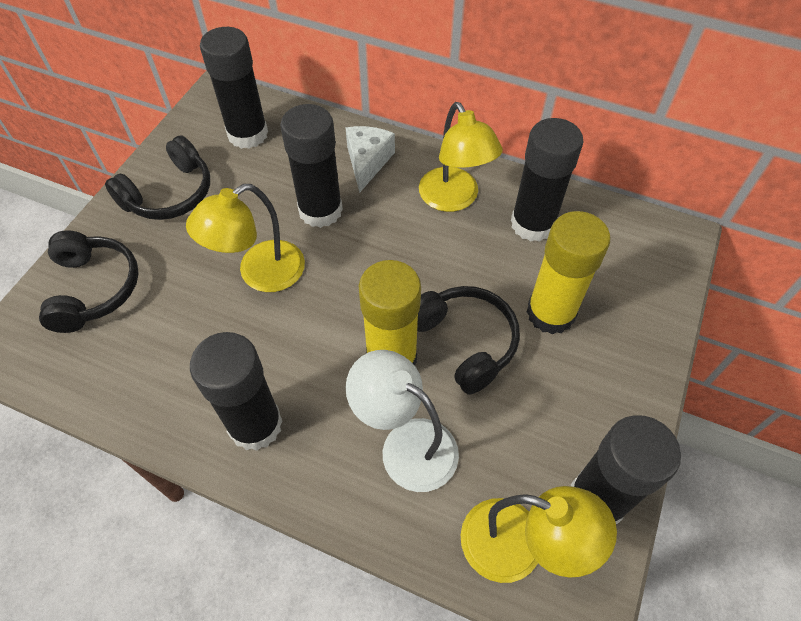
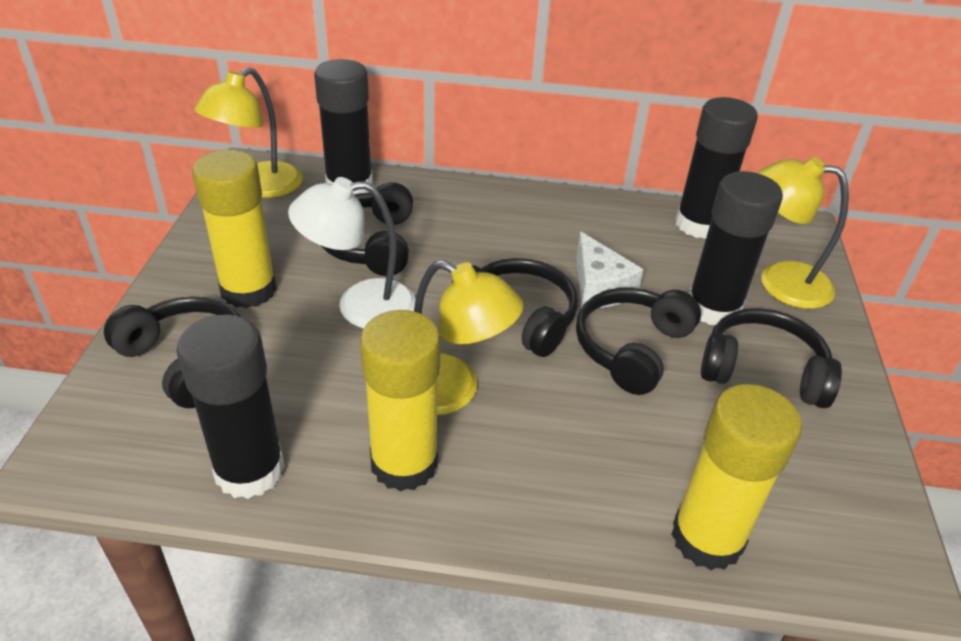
black glue stick: [190,332,283,451] [200,27,268,149] [280,104,343,228] [511,118,583,242] [571,415,681,524] = 5 -> [176,314,285,499] [314,59,373,194] [675,97,758,239] [689,171,783,326] = 4
black headphones: [39,230,139,333] [105,135,210,220] [417,286,520,395] = 3 -> [104,296,241,408] [322,182,413,276] [451,258,578,357] [576,288,701,395] [701,308,842,408] = 5
yellow glue stick: [359,260,421,365] [527,211,610,334] = 2 -> [192,149,277,308] [360,310,441,492] [671,384,802,570] = 3

